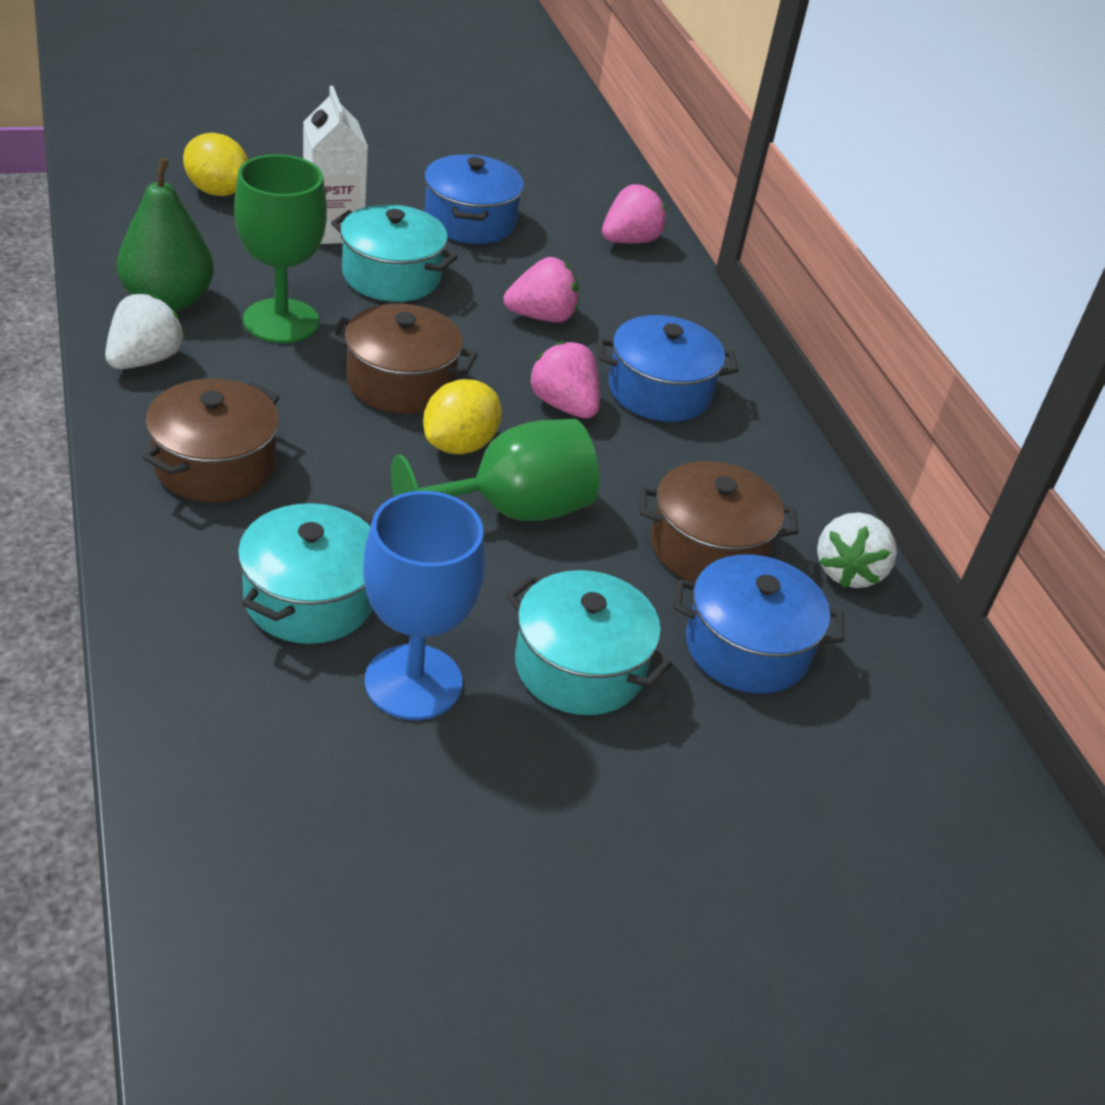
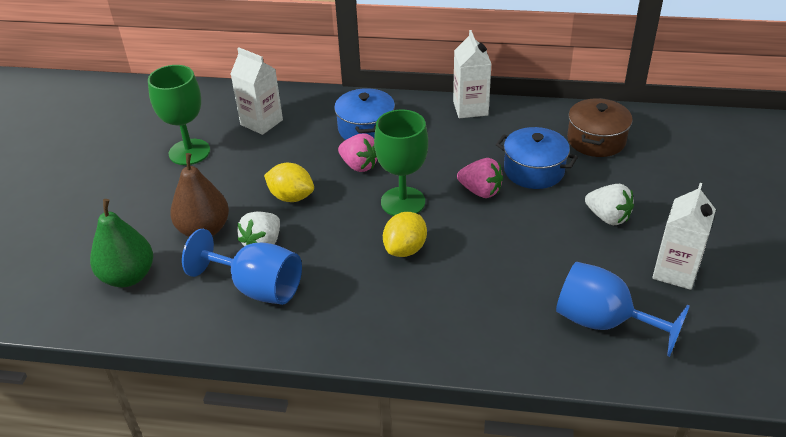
blue goblet: [363,491,485,720] = 1 -> [182,229,302,305] [556,262,690,357] = 2
blue pot: [424,154,524,244] [597,315,738,422] [674,554,844,694] = 3 -> [334,88,395,140] [496,127,578,189] = 2
brown pear: none = 0 -> [170,153,229,237] = 1
brown pot: [142,378,280,502] [329,304,478,414] [640,461,799,582] = 3 -> [567,98,633,157] = 1
pink strawberry: [504,257,579,322] [529,341,600,418] [602,184,666,244] = 3 -> [338,133,378,172] [457,158,503,198] = 2
turquoise pot: [238,503,373,644] [331,204,458,302] [506,570,672,715] = 3 -> none = 0
white carton: [303,86,368,244] = 1 -> [231,47,283,135] [453,30,491,118] [652,183,716,290] = 3

